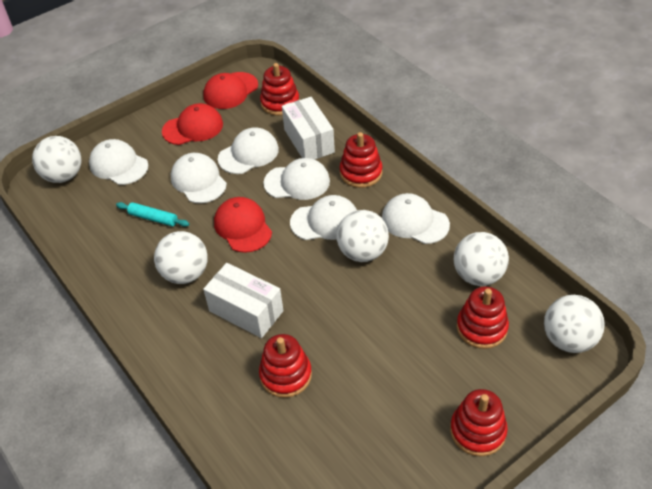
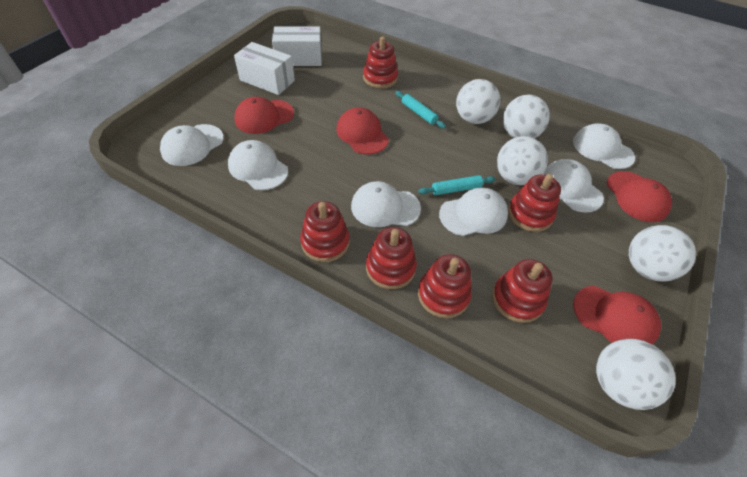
red cap: [162,103,223,145] [203,72,258,109] [214,197,272,253] = 3 -> [234,97,294,134] [336,107,389,155] [573,286,661,345] [607,171,672,222] = 4
red stacking toy: [259,334,312,398] [260,63,300,116] [339,132,382,188] [450,389,508,457] [457,286,509,349] = 5 -> [300,201,350,262] [363,36,398,88] [366,227,417,289] [418,254,472,318] [492,259,553,323] [508,174,561,232] = 6
turquoise rolling pin: [116,202,189,227] = 1 -> [395,91,446,129] [418,175,496,195] = 2

